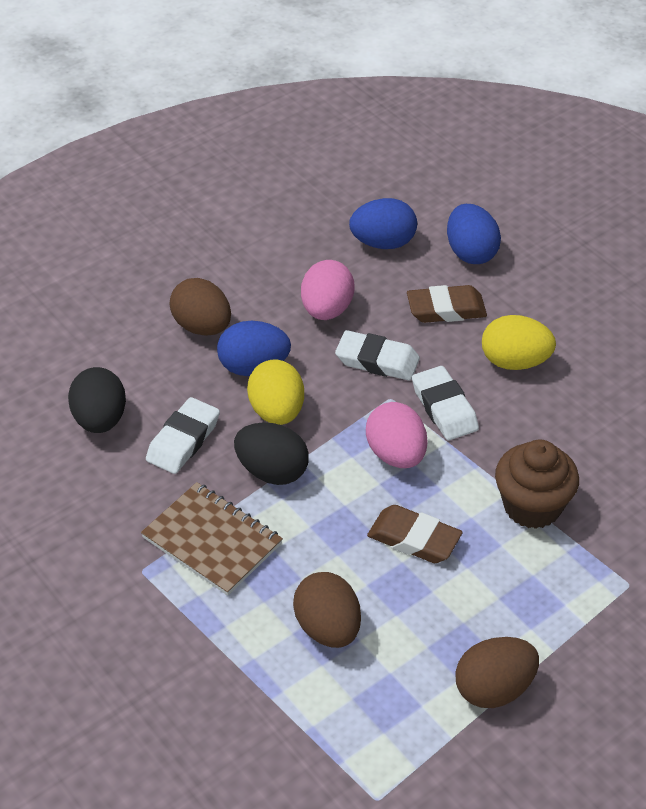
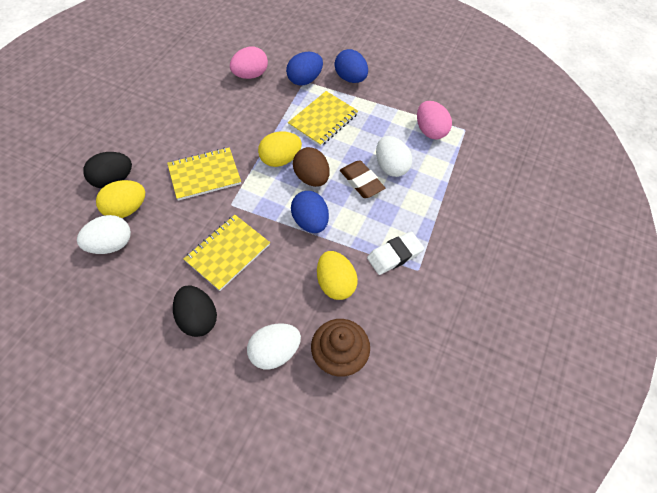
brown egg: [169,278,231,336] [293,572,361,648] [455,637,539,708] = 3 -> [293,147,330,187] = 1
brown eraser: [367,505,462,563] [407,285,487,323] = 2 -> [340,160,385,198] = 1
brown notebook: [141,482,283,596] = 1 -> none = 0
white egg: none = 0 -> [77,215,131,254] [247,323,301,369] [376,136,412,177] = 3
white eraser: [146,397,220,474] [335,330,420,381] [412,366,479,440] = 3 -> [367,231,424,275] = 1
yellow egg: [247,360,304,425] [482,315,556,370] = 2 -> [96,180,145,218] [258,131,302,167] [317,251,358,300] = 3
yellow notebook: none = 0 -> [167,148,241,201] [184,215,270,291] [288,91,358,147] = 3

